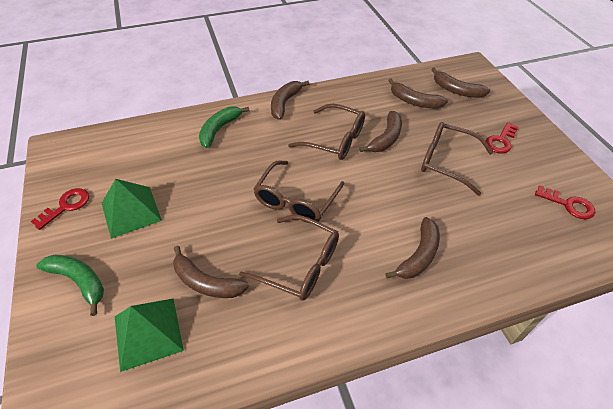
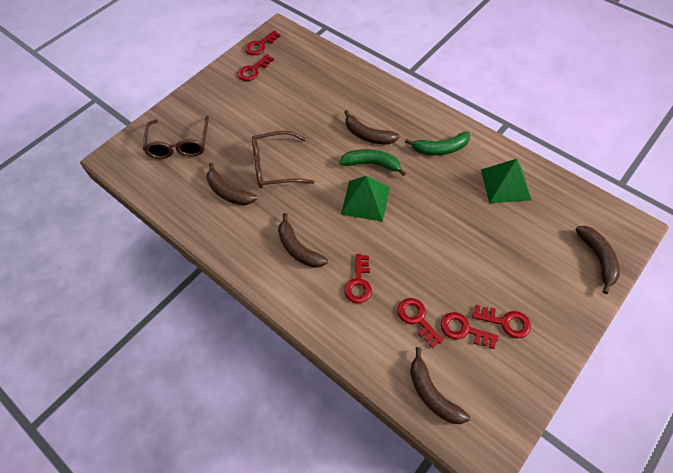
brown banana: [173,245,249,298] [271,81,309,120] [359,111,402,152] [385,217,440,279] [388,79,448,108] [431,68,490,98] = 6 -> [207,162,257,205] [278,213,328,268] [344,110,399,144] [410,347,470,424] [575,226,620,294] = 5
brown glasses: [239,215,339,301] [254,160,345,223] [288,104,365,160] [421,122,493,195] = 4 -> [143,116,209,159] [252,131,314,188] = 2
red key: [31,188,89,230] [486,122,519,153] [535,185,595,219] = 3 -> [238,54,274,81] [245,31,280,55] [344,254,372,303] [397,298,444,348] [441,312,499,349] [472,305,531,338] = 6

